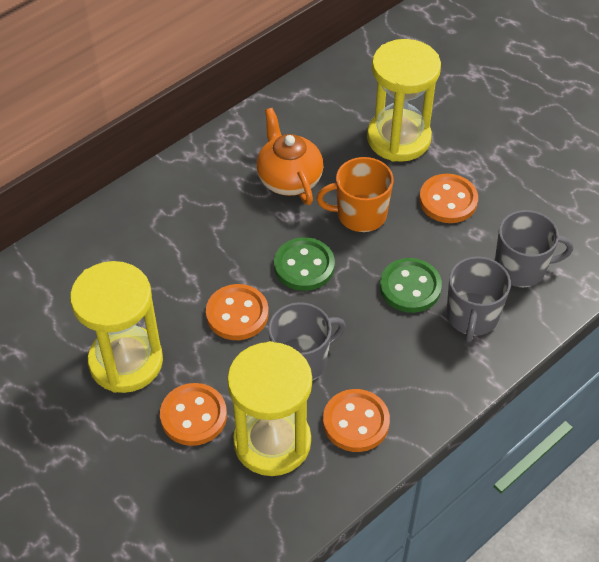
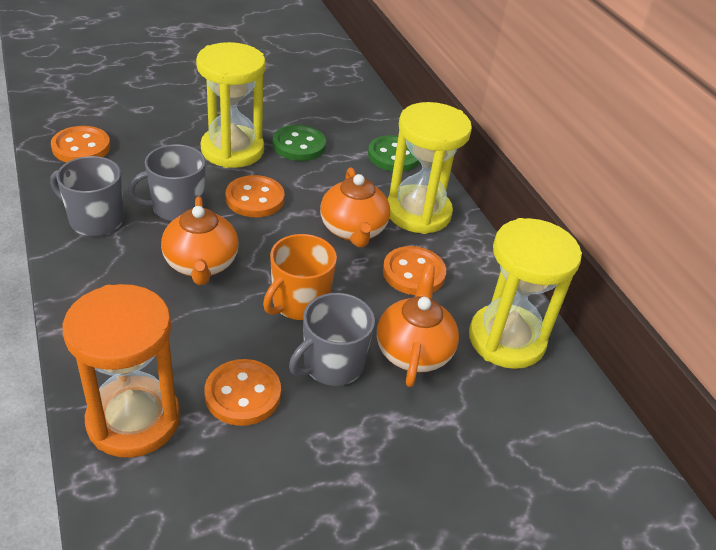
orange hourglass: none = 0 -> [62,284,180,458] = 1
orange teapot: [256,108,323,205] = 1 -> [161,196,239,285] [320,168,390,247] [377,264,459,387] = 3

